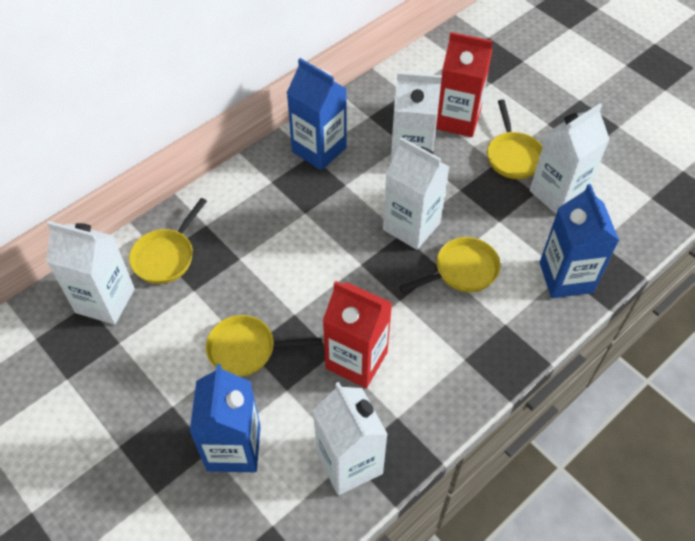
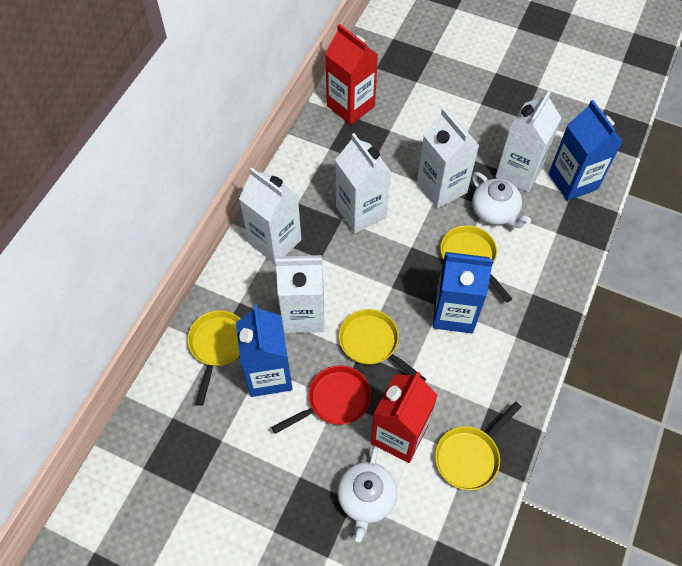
red pan: none = 0 -> [271,365,371,434] = 1
white teapot: none = 0 -> [338,446,397,542] [472,172,531,228] = 2

